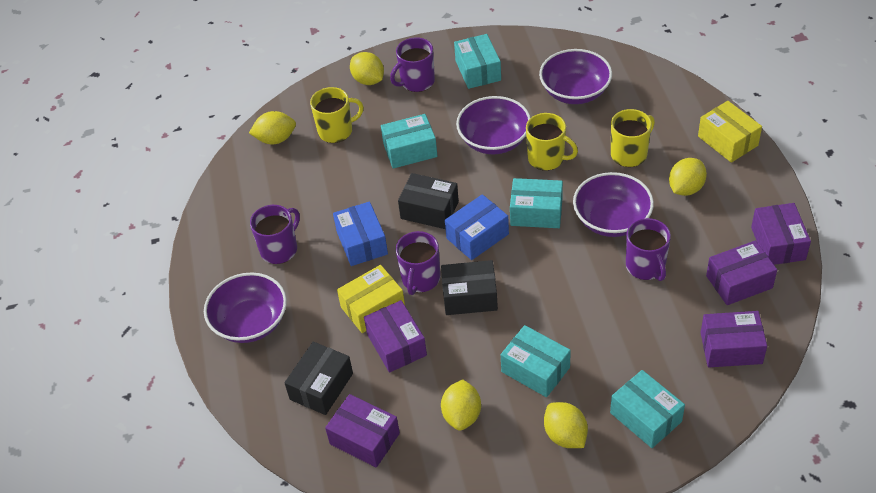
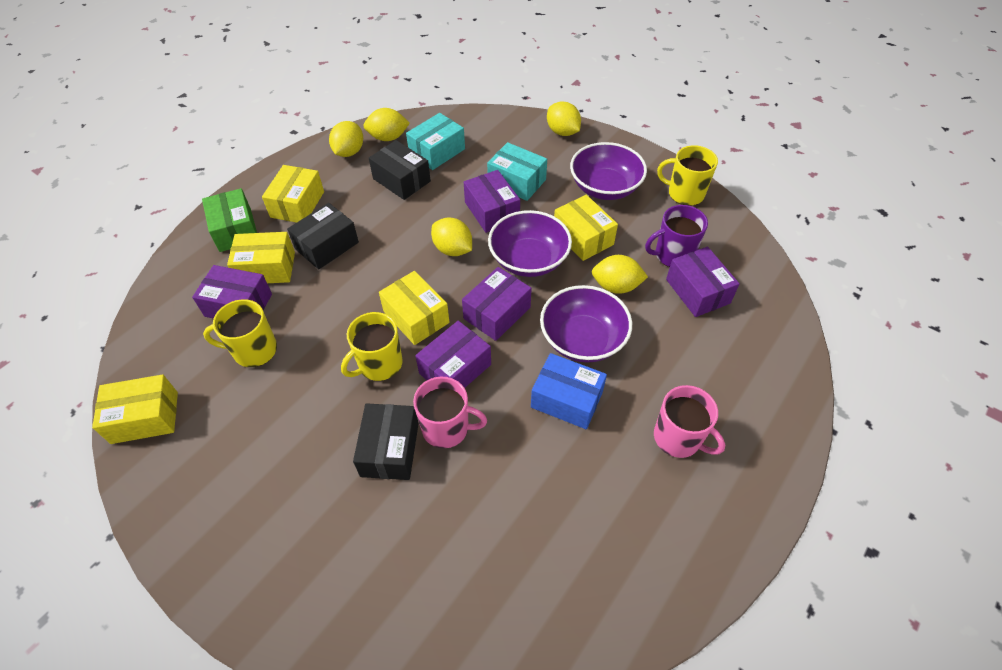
blue box: [333,201,388,266] [445,194,509,260] = 2 -> [531,353,607,429] = 1
green box: none = 0 -> [202,188,257,252] = 1
pink mug: none = 0 -> [413,377,487,448] [654,385,725,458] = 2
purple bowl: [204,272,287,343] [456,96,531,154] [539,49,612,104] [573,172,654,237] = 4 -> [488,210,572,277] [540,285,632,363] [570,142,647,200] = 3
purple mug: [250,205,300,264] [390,37,435,92] [396,231,440,295] [626,218,671,281] = 4 -> [645,205,708,267] = 1
turquoise box: [381,114,437,169] [454,34,501,89] [501,325,571,397] [510,178,563,228] [610,370,685,448] = 5 -> [406,113,465,170] [487,142,547,201] = 2
yellow box: [337,265,405,333] [698,101,762,163] = 2 -> [92,374,178,444] [227,232,295,283] [262,165,324,223] [379,271,449,345] [554,195,618,261] = 5

